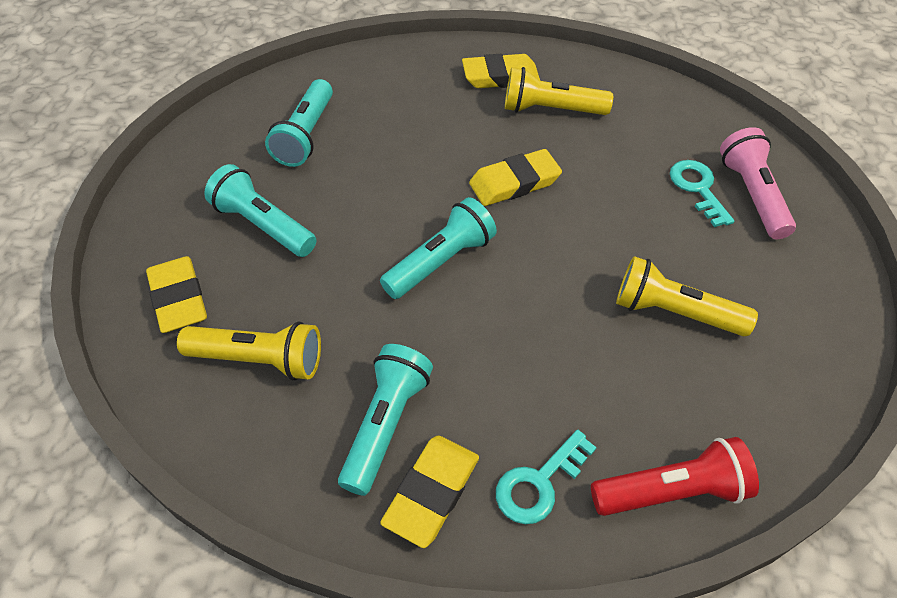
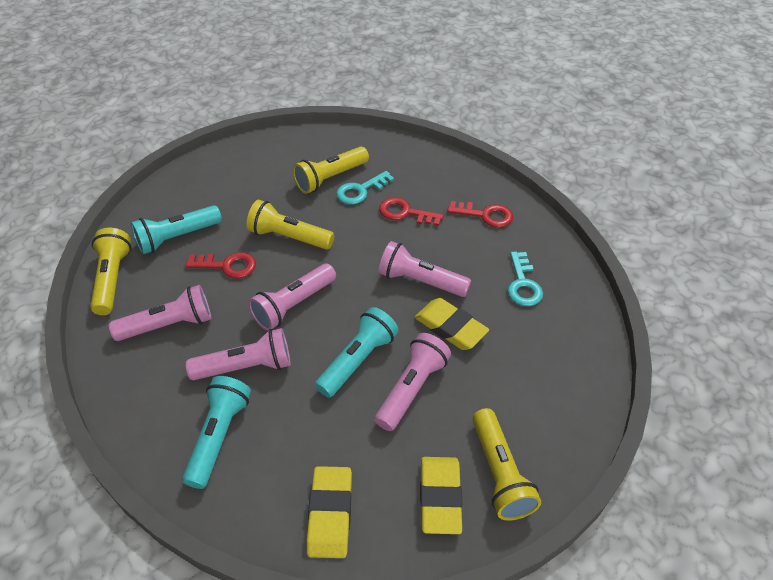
pink flashlight: [720,127,796,239] = 1 -> [109,285,211,341] [186,328,291,380] [248,264,336,331] [375,333,451,431] [379,241,471,297] = 5
red flashlight: [591,437,759,516] = 1 -> none = 0
red key: none = 0 -> [185,252,256,278] [379,197,444,226] [447,201,513,228] = 3
turquoise flashlight: [204,164,316,257] [265,79,333,167] [338,344,433,496] [380,197,497,299] = 4 -> [131,205,222,254] [182,376,251,489] [315,307,399,398] = 3
yellow eraser: [146,256,207,333] [380,436,479,548] [462,54,540,88] [469,149,562,206] = 4 -> [307,466,352,558] [415,298,489,350] [420,457,463,534] = 3
yellow flashlight: [177,321,321,380] [505,67,613,115] [616,256,758,336] = 3 -> [90,228,131,315] [247,200,334,250] [293,147,369,194] [473,408,541,521] = 4

